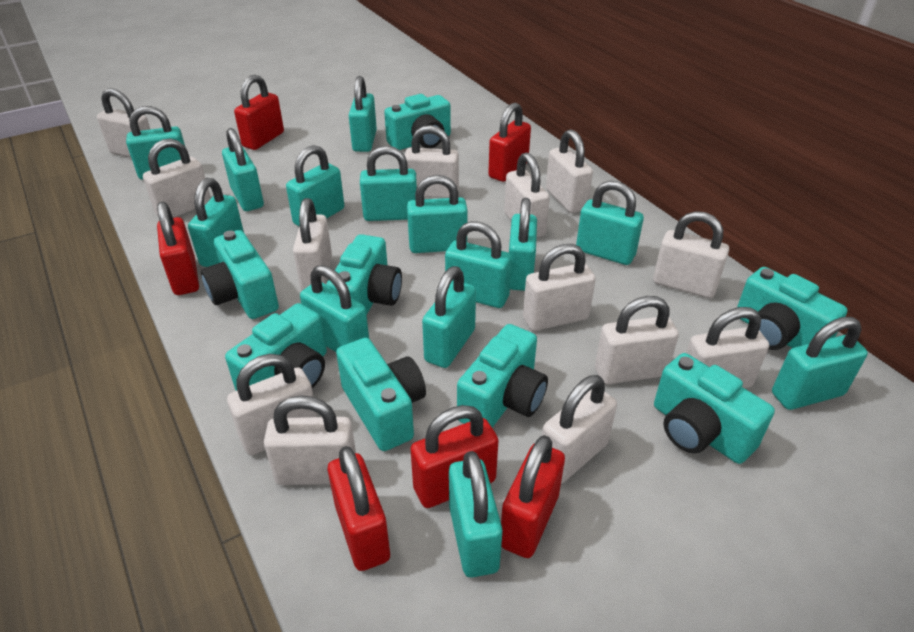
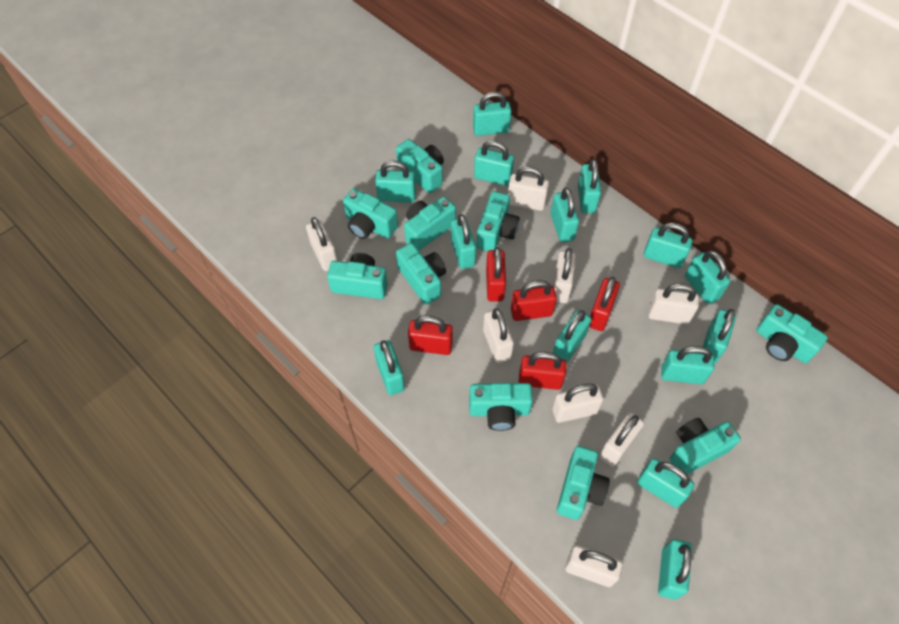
red padlock: [157,201,199,295] [234,75,284,150] [328,446,390,571] [410,405,498,508] [488,103,531,182] [501,435,565,558] = 6 -> [408,316,453,355] [486,247,506,302] [511,280,557,321] [519,352,567,390] [589,277,620,331] = 5
turquoise camera: [201,230,279,319] [225,303,327,391] [327,234,402,315] [336,338,426,451] [384,94,451,150] [457,324,548,428] [654,353,775,464] [737,267,848,350] = 8 -> [327,253,388,299] [343,188,398,239] [396,139,444,193] [396,243,446,305] [404,197,456,250] [469,383,533,431] [476,191,520,251] [557,446,610,520] [670,418,741,474] [756,304,828,363] = 10
white padlock: [97,88,151,158] [143,139,211,218] [227,354,318,456] [264,395,356,485] [293,198,332,290] [405,125,459,198] [504,152,550,238] [523,244,596,331] [542,375,617,484] [546,129,593,213] [595,296,679,385] [653,211,729,298] [686,307,769,388] = 13 -> [306,217,338,271] [483,308,514,363] [508,166,549,211] [552,383,604,423] [553,248,576,303] [565,545,623,587] [599,413,644,467] [648,283,699,324] = 8

